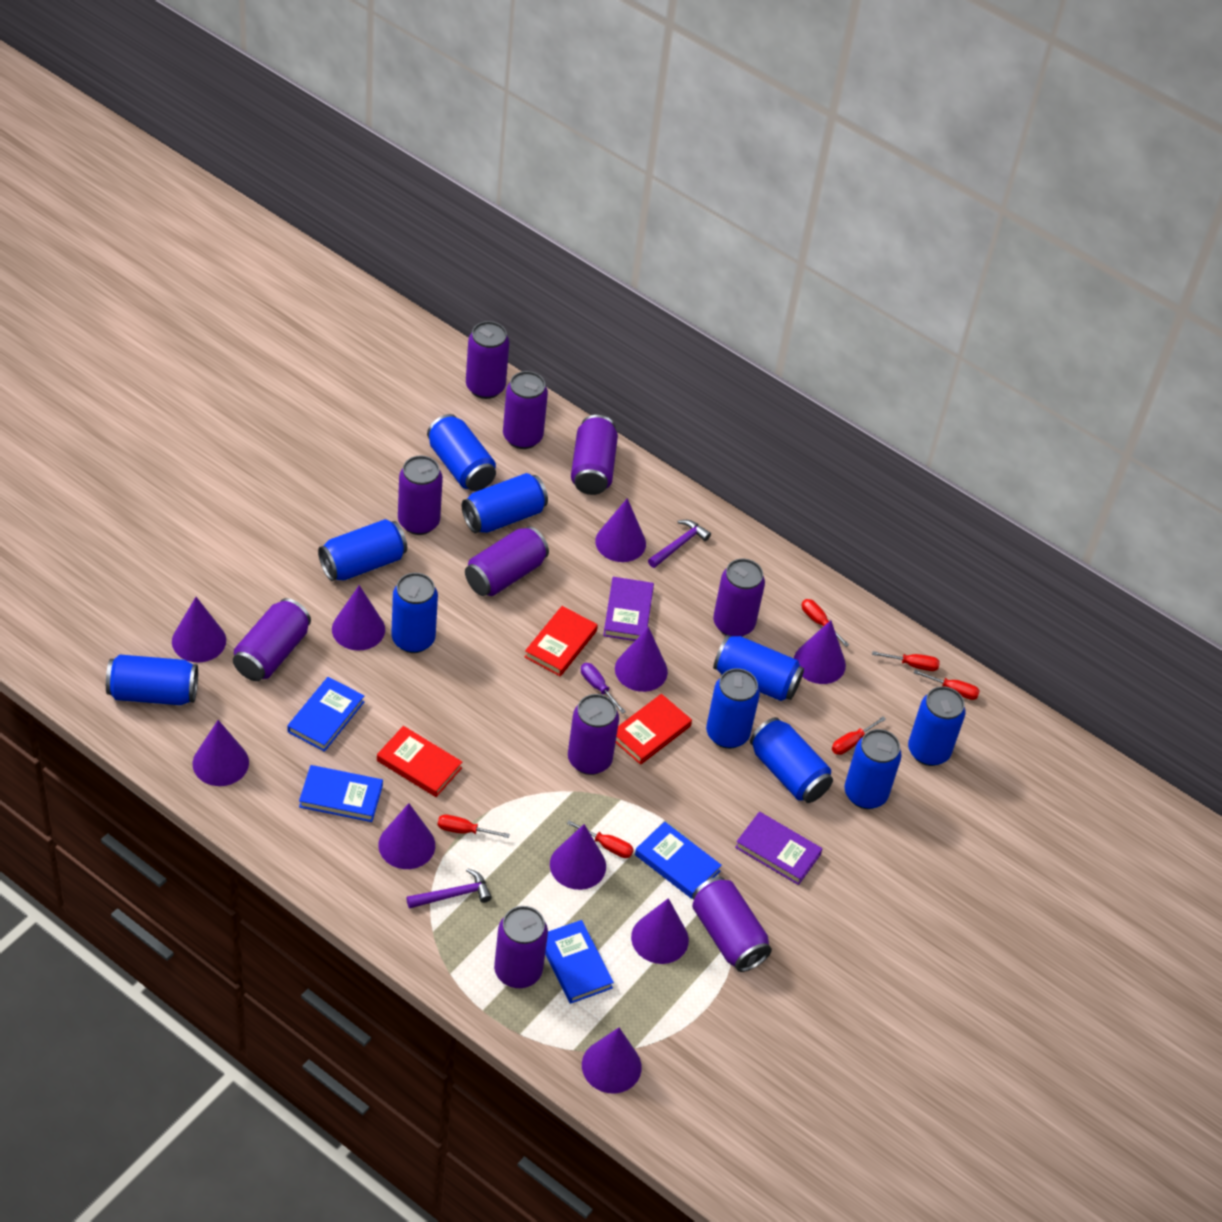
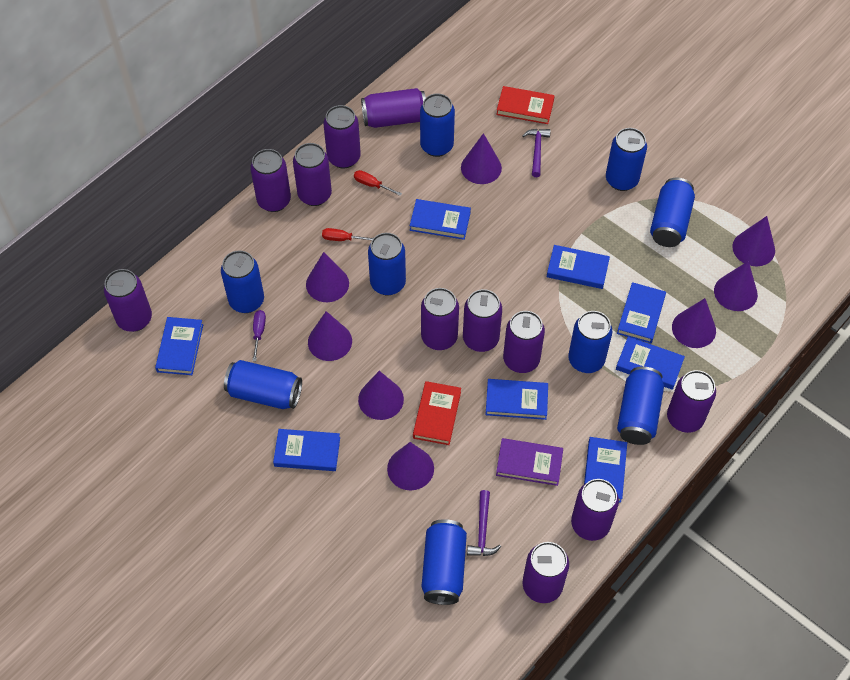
blue book: [287,677,364,752] [299,765,383,822] [545,920,614,1004] [635,822,722,899] = 4 -> [155,317,203,375] [273,429,340,471] [410,199,471,240] [486,379,548,420] [547,245,610,289] [584,437,627,503] [616,336,685,390] [617,282,666,343] = 8
blue can: [106,655,198,705] [318,519,407,581] [391,573,438,653] [427,414,496,491] [462,473,548,534] [706,668,760,749] [713,635,804,701] [750,717,833,803] [845,729,902,809] [908,686,966,766] = 10 -> [221,250,264,313] [224,360,302,409] [368,233,406,295] [420,93,455,157] [422,519,467,605] [568,311,613,373] [606,128,647,191] [617,366,664,445] [650,178,695,247] = 9
purple book: [603,577,654,641] [735,812,823,885] = 2 -> [496,438,563,486] = 1
purple can: [233,598,311,681] [398,456,443,535] [465,526,549,596] [466,321,509,399] [494,906,548,988] [503,371,548,449] [568,694,619,775] [571,415,618,495] [692,877,772,972] [713,559,765,637] = 10 -> [104,269,152,332] [250,149,291,212] [293,143,332,206] [323,105,361,169] [361,88,426,128] [421,288,459,350] [463,289,502,352] [503,311,545,373] [522,542,569,603] [571,479,619,541] [667,370,716,433] = 11
purple cone: [172,597,226,662] [193,720,249,786] [332,585,385,650] [378,803,435,869] [550,824,606,890] [582,1028,642,1094] [595,498,646,562] [615,627,668,692] [631,898,689,964] [794,620,846,684] = 10 -> [306,252,349,302] [308,311,352,361] [358,371,404,420] [387,442,434,490] [461,133,502,184] [672,298,716,348] [714,261,758,311] [732,216,775,266] = 8
red book: [377,726,462,797] [525,606,598,677] [616,694,692,765] = 3 -> [413,381,461,445] [496,86,555,124] = 2
red screwdriver: [438,815,510,838] [567,820,634,858] [802,599,849,647] [832,716,886,755] [872,651,940,671] [914,670,980,700] = 6 -> [322,228,373,241] [354,170,402,196] = 2

